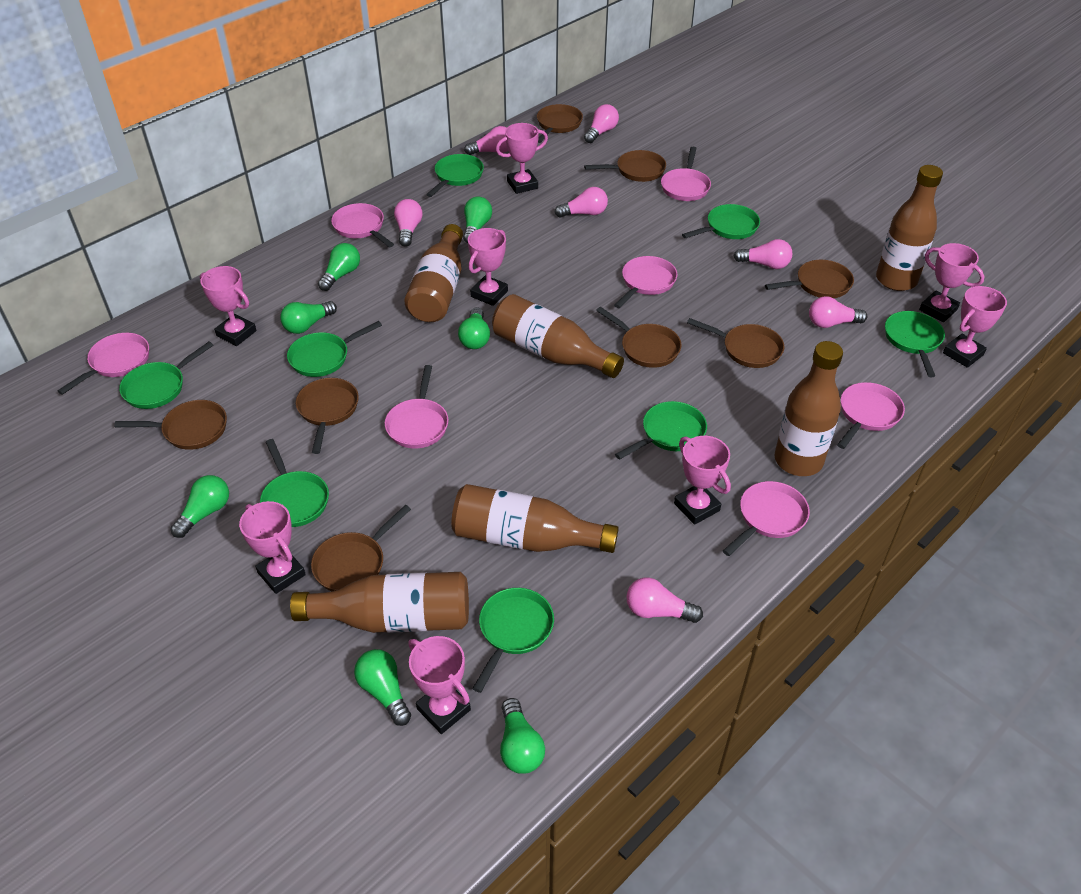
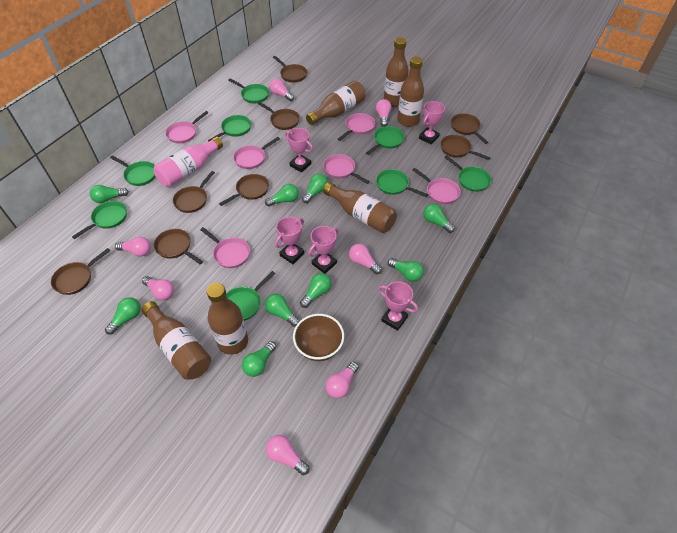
brown bowl: none = 0 -> [293,314,344,361] = 1
green light bulb: [170,475,229,538] [280,301,337,334] [318,243,360,291] [354,649,411,726] [458,307,490,349] [463,196,492,243] [500,698,545,774] = 7 -> [90,185,129,203] [105,297,141,335] [242,341,276,377] [265,184,299,207] [265,294,300,327] [300,273,331,308] [302,174,328,203] [388,258,424,282] [423,204,455,233] = 9
pink bottle: none = 0 -> [153,136,223,187] = 1
pink pan: [57,333,149,395] [331,203,394,247] [385,365,449,448] [614,256,677,308] [661,147,711,201] [723,481,810,556] [837,382,905,449] = 7 -> [166,111,209,143] [200,227,250,268] [233,137,280,169] [323,154,370,184] [338,113,375,141] [412,168,461,204] = 6
pink trophy: [200,266,257,346] [239,501,306,594] [409,636,471,734] [468,228,508,306] [496,123,548,194] [674,436,731,525] [919,243,985,322] [943,286,1007,368] = 8 -> [275,217,305,264] [285,128,313,172] [308,226,338,274] [378,281,418,331] [419,101,445,144] = 5

